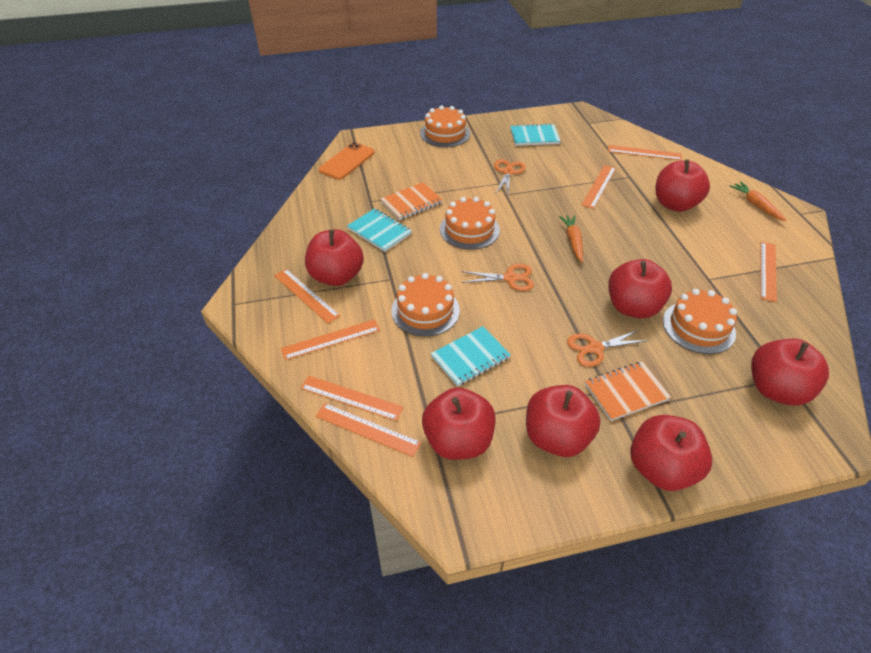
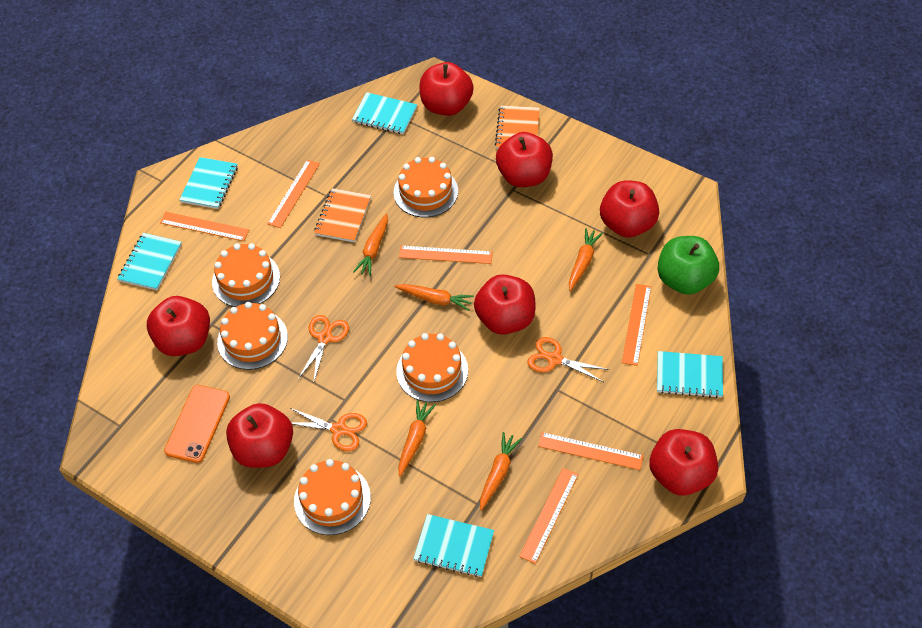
green apple: none = 0 -> [658,236,719,295] = 1
orange cake: [391,273,460,336] [420,105,470,147] [440,197,500,250] [663,289,737,354] = 4 -> [212,243,280,307] [217,302,288,370] [294,459,371,535] [393,157,458,217] [396,333,468,402] = 5
orange carrot: [559,215,583,263] [729,182,787,221] = 2 -> [353,214,388,276] [394,284,474,311] [398,400,436,477] [480,432,522,511] [569,228,603,291] = 5
orange ruler: [274,269,340,323] [281,319,380,360] [301,376,404,421] [316,403,421,457] [582,165,616,209] [608,145,682,161] [760,242,777,302] = 7 -> [160,212,249,241] [267,160,320,228] [399,245,493,264] [519,468,579,564] [538,432,644,470] [622,284,651,366] = 6
turquoise notebook: [347,208,412,252] [431,326,511,387] [510,123,561,146] = 3 -> [118,233,182,290] [179,157,238,209] [352,92,417,134] [413,514,494,577] [657,351,723,398] = 5

